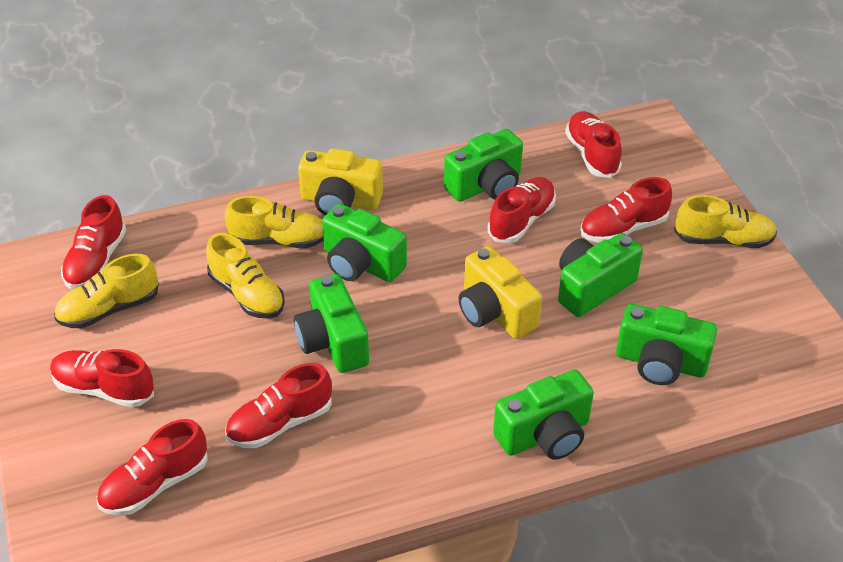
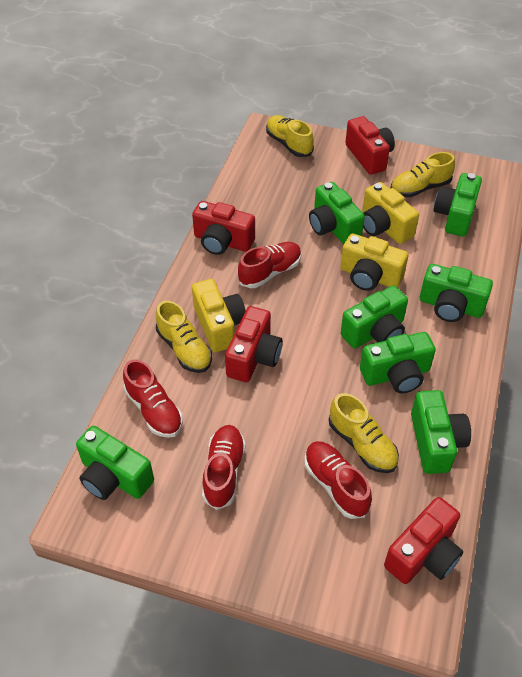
green camera: [294,274,369,373] [322,204,407,282] [444,129,523,202] [493,370,594,460] [558,233,643,317] [616,304,717,385] = 6 -> [76,426,154,500] [309,182,365,244] [341,286,408,348] [360,332,436,393] [411,390,471,474] [420,264,493,322] [433,173,482,237] = 7
red camera: none = 0 -> [192,201,255,255] [225,306,283,382] [345,116,395,175] [384,497,463,584] = 4
red shoe: [50,349,154,407] [61,195,126,290] [97,419,208,516] [225,363,332,448] [488,177,556,243] [565,111,622,178] [580,177,672,243] = 7 -> [123,359,183,438] [202,425,246,510] [238,242,302,288] [304,441,372,519] = 4
yellow camera: [298,149,383,215] [459,246,542,339] = 2 -> [192,279,246,352] [341,233,408,291] [362,182,419,244] = 3

